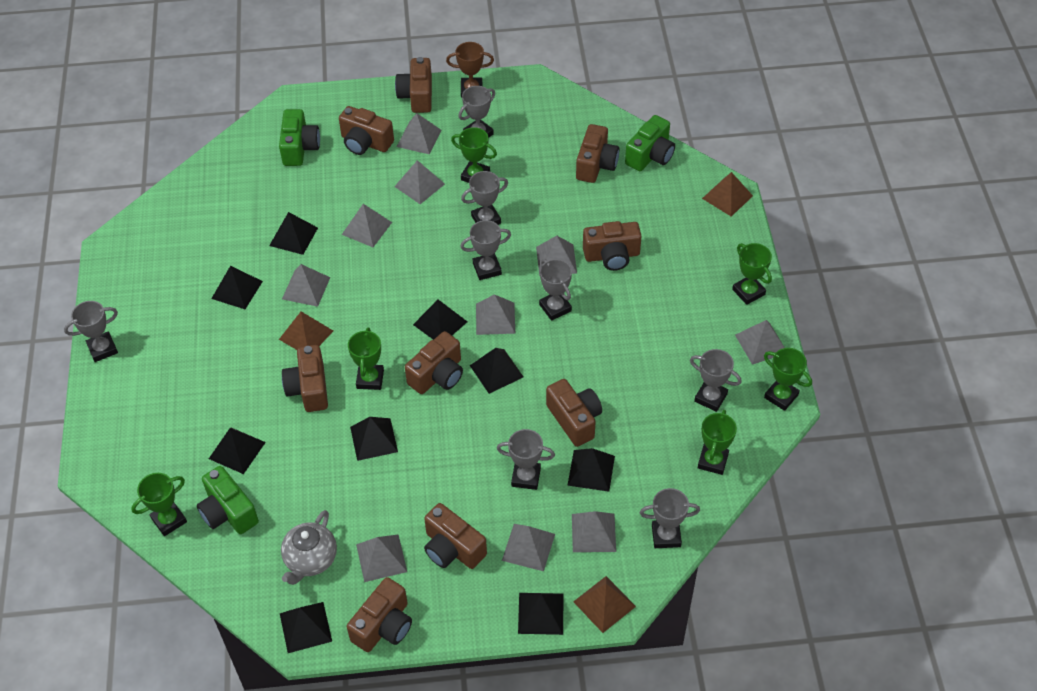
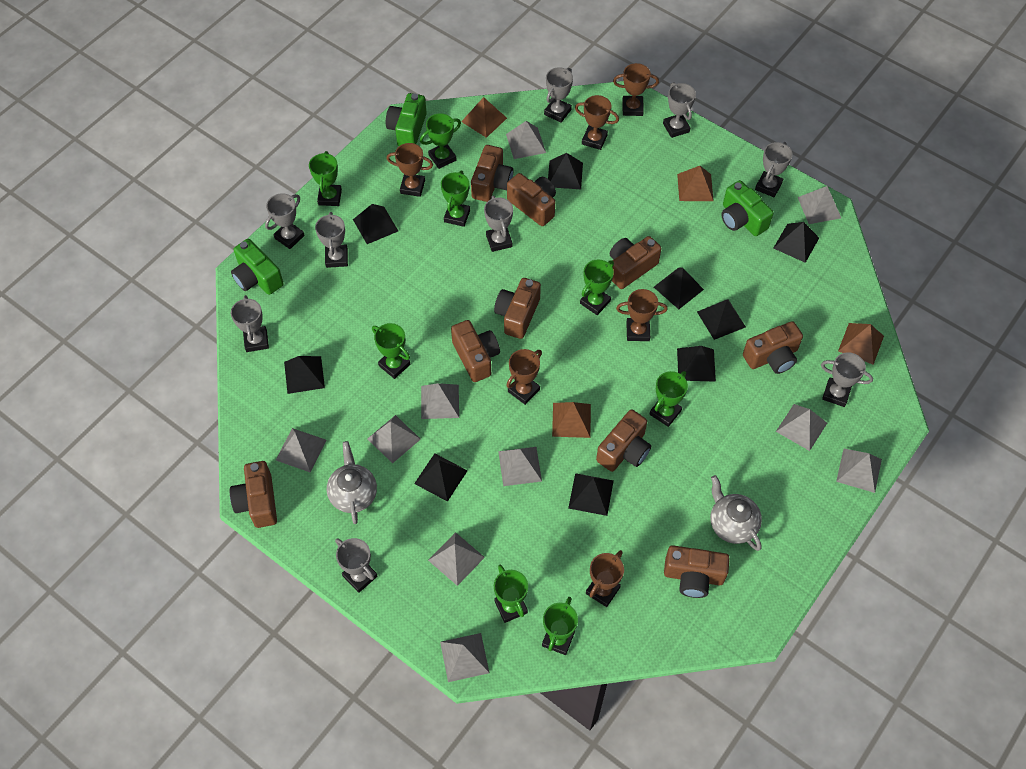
brown pyramid: [279,312,333,350] [573,576,636,633] [702,172,753,216] = 3 -> [461,97,507,138] [552,402,591,438] [677,166,714,201] [838,323,884,365] = 4
brown trophy: [446,42,494,98] = 1 -> [387,143,433,197] [506,349,542,405] [575,95,619,150] [586,550,624,607] [613,63,659,116] [616,289,668,341] = 6
green trophy: [131,473,187,536] [348,328,384,390] [451,127,497,183] [698,410,737,475] [732,243,772,305] [764,348,812,411] = 6 -> [309,151,342,206] [372,323,410,379] [420,113,461,169] [441,171,470,227] [494,565,528,623] [542,597,578,655] [580,259,614,315] [650,371,688,427] = 8
grey teapot: [281,510,337,585] = 1 -> [327,441,377,524] [710,475,762,551] = 2
grey trophy: [64,301,118,362] [458,86,495,138] [460,220,511,280] [461,171,508,225] [497,429,555,490] [539,259,572,321] [640,488,700,548] [690,349,742,412] = 8 -> [231,295,269,352] [265,193,305,249] [315,212,348,268] [335,538,377,593] [484,196,513,252] [544,67,573,123] [663,82,696,138] [755,142,793,197] [821,352,873,407] = 9

